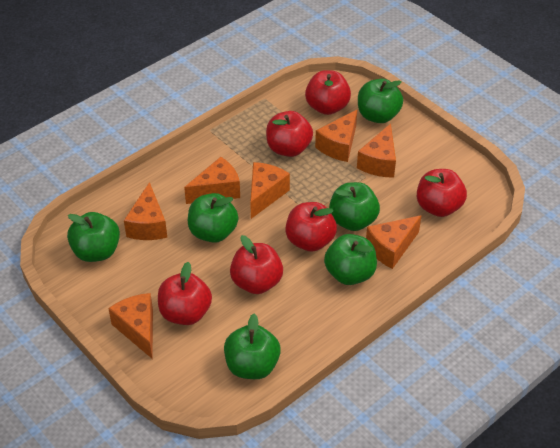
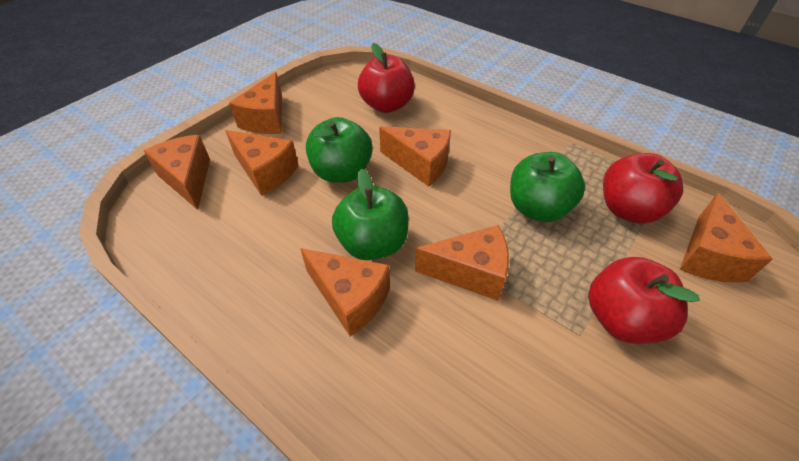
green apple: [67,212,120,262] [188,193,238,243] [224,314,281,379] [324,234,377,285] [329,182,380,231] [358,79,403,123] = 6 -> [306,117,373,183] [332,169,409,260] [510,152,585,222] = 3
red apple: [158,262,212,325] [230,235,283,294] [266,111,313,157] [285,202,337,252] [305,70,351,115] [417,169,467,217] = 6 -> [358,43,415,113] [588,257,700,344] [603,153,683,223] = 3

